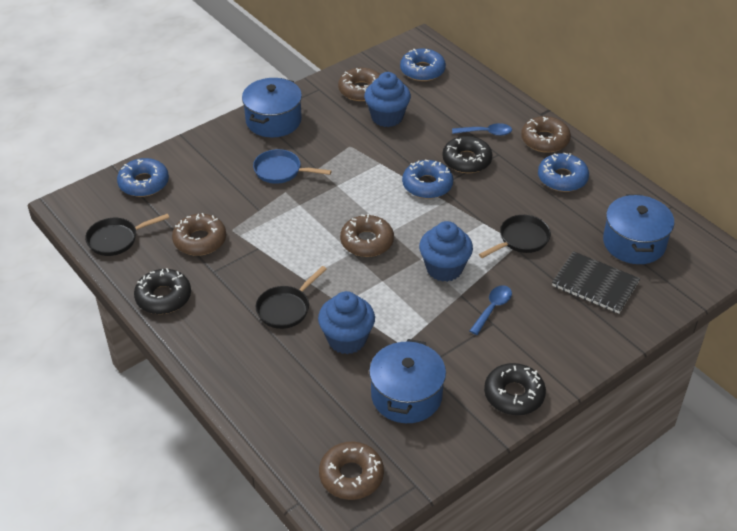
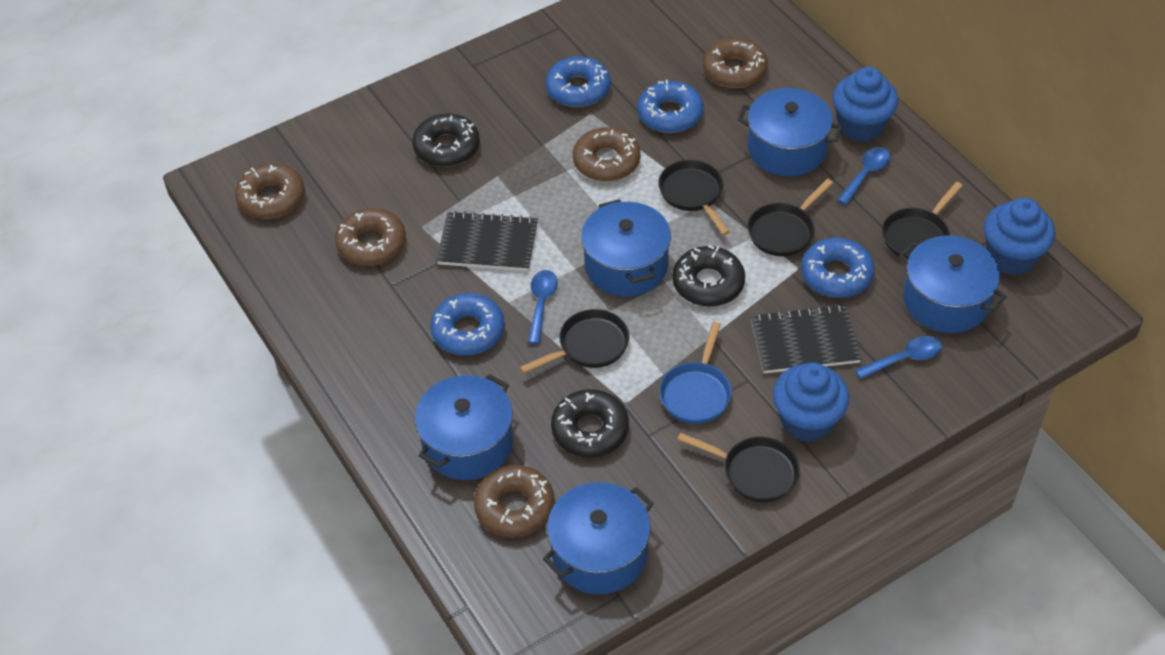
black notebook: [552,251,640,314] = 1 -> [436,211,538,271] [751,304,862,374] = 2
black pan: [85,214,169,256] [256,266,327,329] [479,215,551,258] = 3 -> [519,309,629,374] [658,160,730,235] [677,433,800,502] [748,179,833,256] [882,181,963,259] = 5
blue pot: [242,78,302,137] [369,339,446,423] [603,194,674,264] = 3 -> [415,374,513,480] [543,482,654,595] [581,199,671,296] [737,88,843,176] [899,236,1007,333] = 5
blue spoon: [452,123,512,136] [469,285,512,335] = 2 -> [528,270,558,344] [837,147,891,205] [855,336,942,379] = 3

